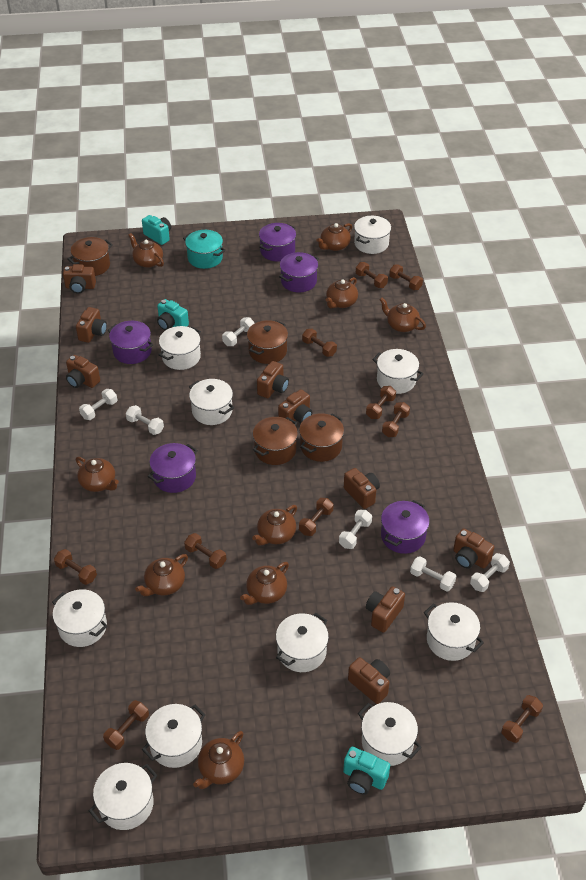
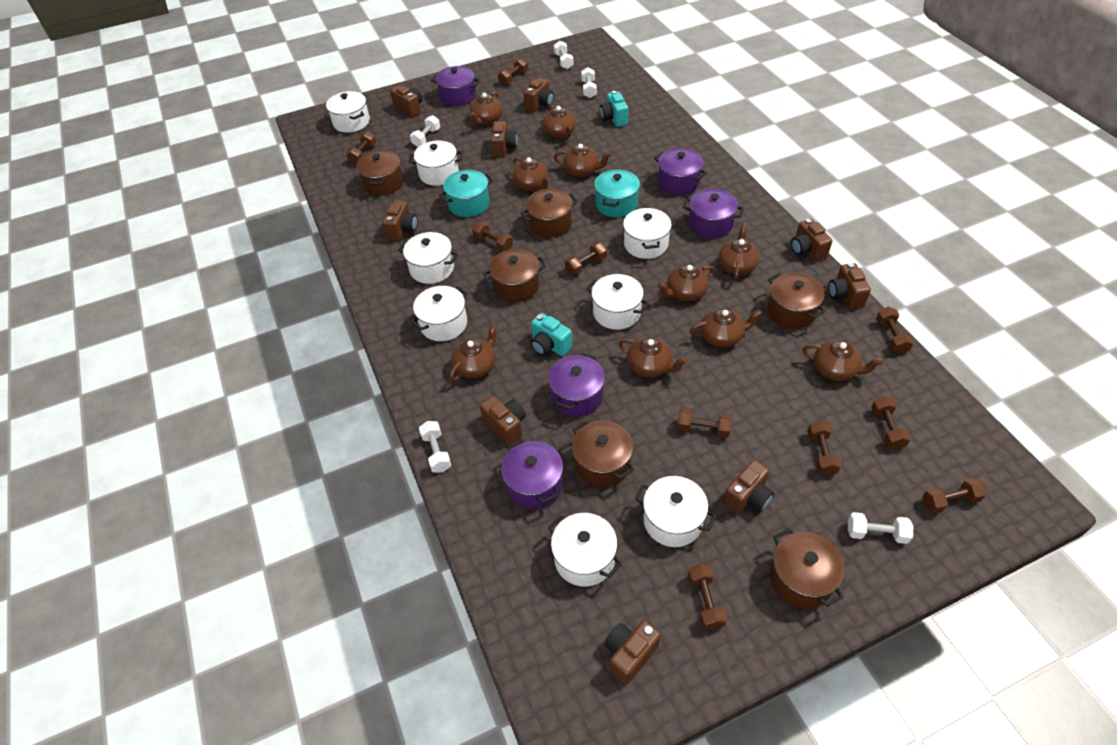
brown pot: [67,237,113,276] [247,320,288,364] [253,417,298,465] [299,413,344,462] = 4 -> [357,150,403,196] [483,249,546,302] [521,189,578,238] [572,420,634,487] [767,273,826,329] [770,528,844,608] = 6
brown teapot: [76,457,119,492] [129,233,164,268] [135,554,188,596] [193,731,244,789] [240,562,289,605] [252,505,297,545] [316,223,352,251] [326,277,358,309] [379,297,426,332] = 9 -> [449,323,498,382] [469,92,503,125] [512,157,550,191] [542,105,576,138] [554,144,612,177] [619,337,688,377] [658,264,715,301] [689,308,762,347] [718,223,760,280] [802,340,883,381] = 10
turquoise camera: [142,215,171,245] [157,299,189,330] [343,747,390,795] = 3 -> [530,313,572,356] [600,91,628,127] = 2
turquoise pot: [183,230,226,269] = 1 -> [439,170,493,217] [594,169,640,217] = 2
white dumbbell: [79,389,117,420] [126,405,164,435] [222,317,255,346] [339,510,372,549] [410,556,456,592] [470,553,510,592] = 6 -> [410,115,440,147] [419,421,451,472] [554,41,574,69] [581,67,597,98] [848,512,913,544] = 5
white pot: [52,589,108,647] [89,763,157,830] [142,704,205,768] [159,326,201,370] [189,379,234,425] [276,613,329,672] [354,216,391,254] [358,702,422,766] [372,349,424,394] [424,602,484,661] = 10 -> [326,91,370,133] [398,232,458,284] [409,140,463,186] [411,286,468,341] [548,513,622,587] [586,274,649,330] [623,207,672,259] [635,476,717,547] = 8

